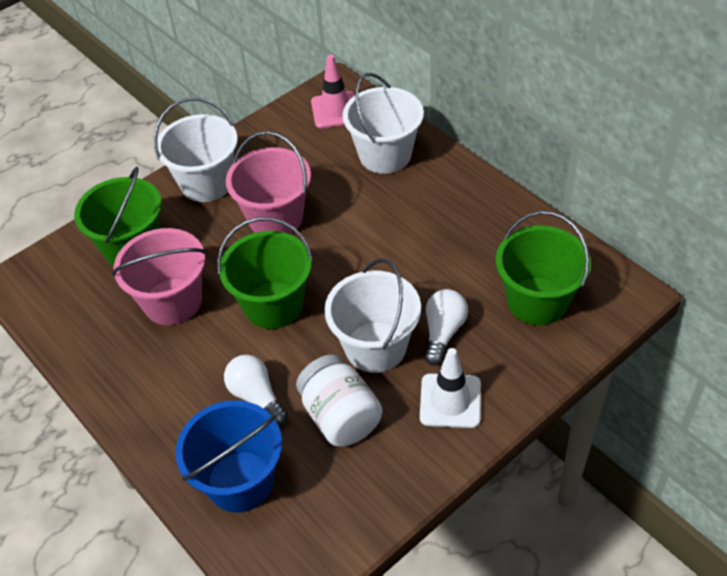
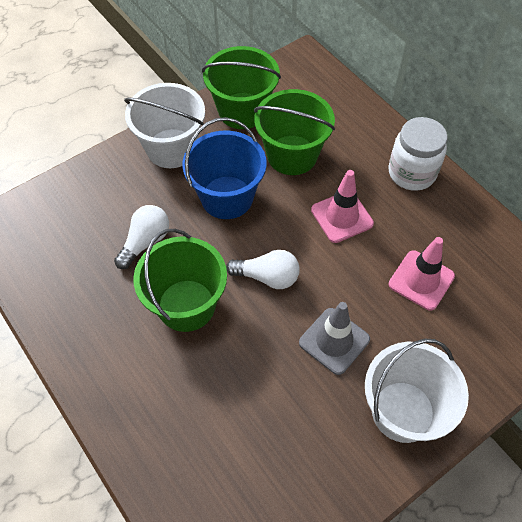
grey traffic cone: none = 0 -> [299,302,370,375] = 1
pink bucket: [112,228,206,325] [226,131,311,234] = 2 -> none = 0
pink traffic cone: [311,55,355,128] = 1 -> [311,170,374,243] [388,237,455,311] = 2
white bucket: [154,98,238,202] [324,258,421,373] [343,73,424,174] = 3 -> [124,83,205,168] [365,339,469,443] = 2
white traffic cone: [420,348,481,428] = 1 -> none = 0

